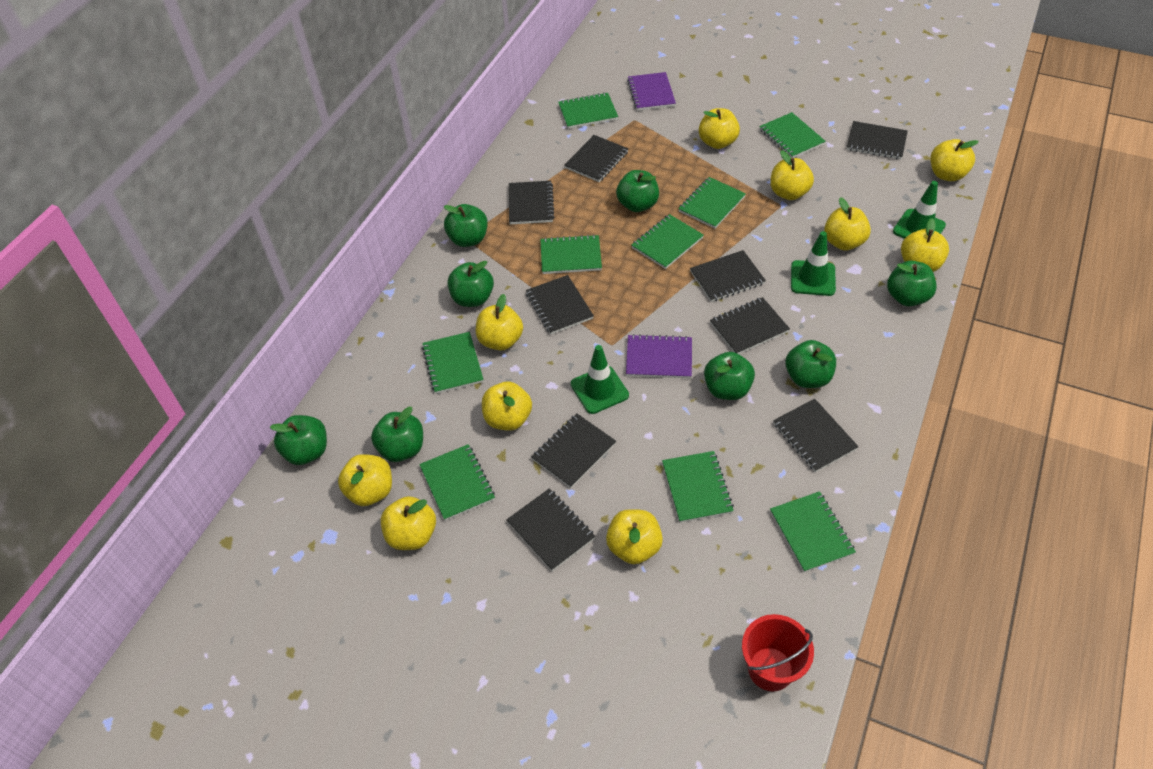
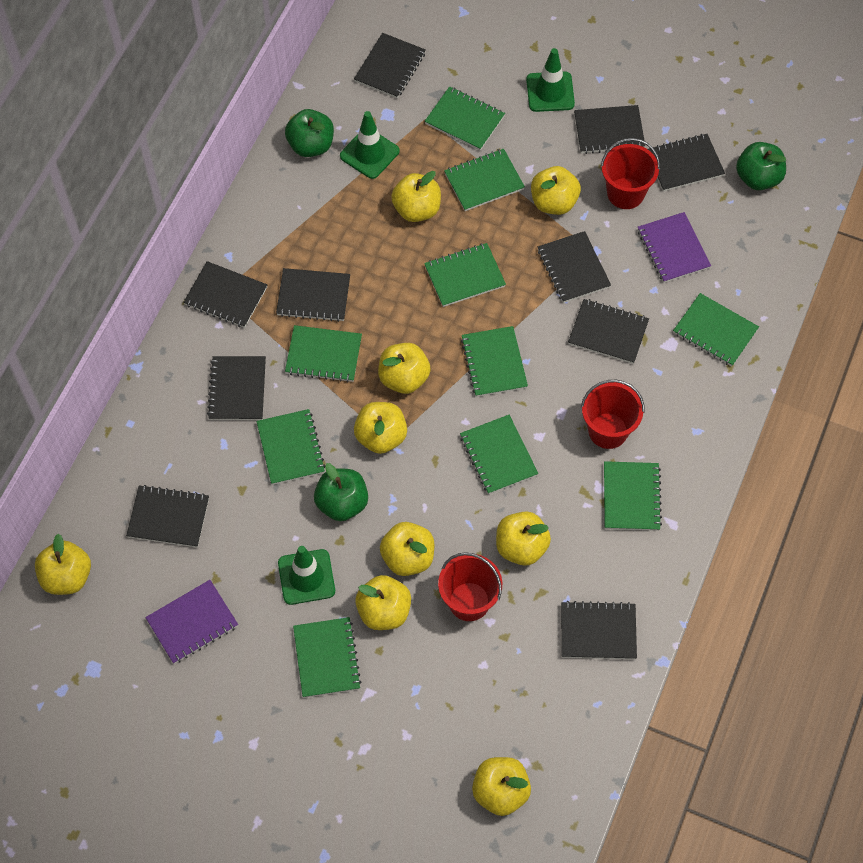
black notebook: [506,488,595,571] [509,181,554,224] [526,275,594,334] [531,414,616,488] [564,135,628,182] [690,250,766,302] [710,297,790,354] [773,399,859,472] [847,121,908,159] = 9 -> [126,485,209,548] [183,261,267,328] [207,356,266,420] [276,268,350,322] [354,33,426,98] [538,231,611,303] [561,601,637,659] [568,299,649,364] [574,105,645,154] [648,134,725,192] = 10
green apple: [270,415,327,465] [371,407,423,462] [443,204,488,247] [447,261,494,307] [616,170,659,212] [704,352,755,400] [786,340,836,388] [887,261,937,306] = 8 -> [285,109,334,157] [314,463,368,521] [736,142,786,190] = 3
green notebook: [419,444,495,521] [422,332,484,394] [540,234,602,274] [558,92,618,129] [632,214,704,269] [662,451,734,523] [678,177,746,229] [759,112,826,158] [770,491,856,572] = 9 -> [256,409,325,485] [285,325,362,382] [293,617,361,698] [424,243,506,307] [425,86,505,150] [444,149,525,211] [460,415,538,494] [461,326,528,397] [604,461,662,531] [673,293,759,367] = 10
red bucket: [742,614,814,691] = 1 -> [438,552,502,621] [581,380,644,449] [601,138,660,209] = 3
yellow apple: [338,454,392,506] [381,496,436,550] [476,294,523,350] [482,382,532,431] [606,509,663,564] [699,108,740,149] [770,150,814,200] [824,197,871,251] [901,218,949,272] [931,139,979,181] = 10 -> [35,534,91,595] [354,402,407,454] [355,575,411,630] [378,343,431,394] [380,522,434,576] [391,171,441,222] [472,757,531,816] [496,511,551,566] [531,166,581,215] = 9

